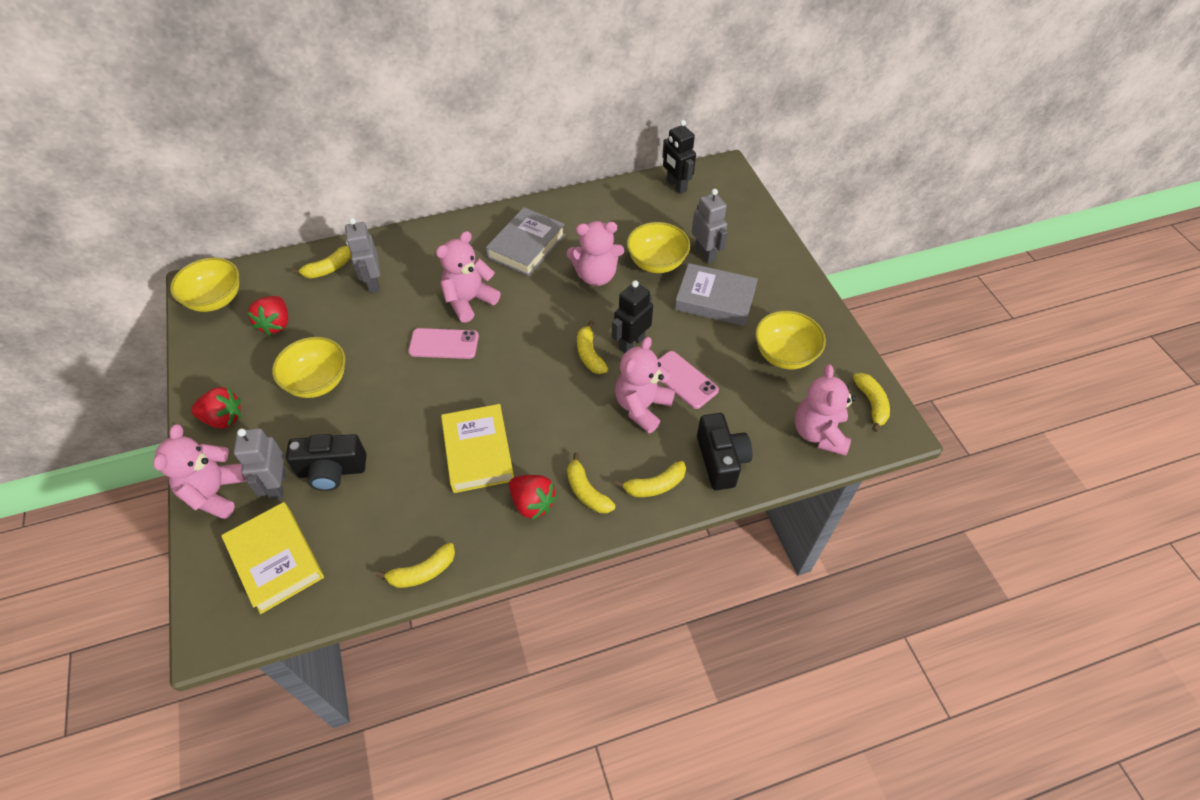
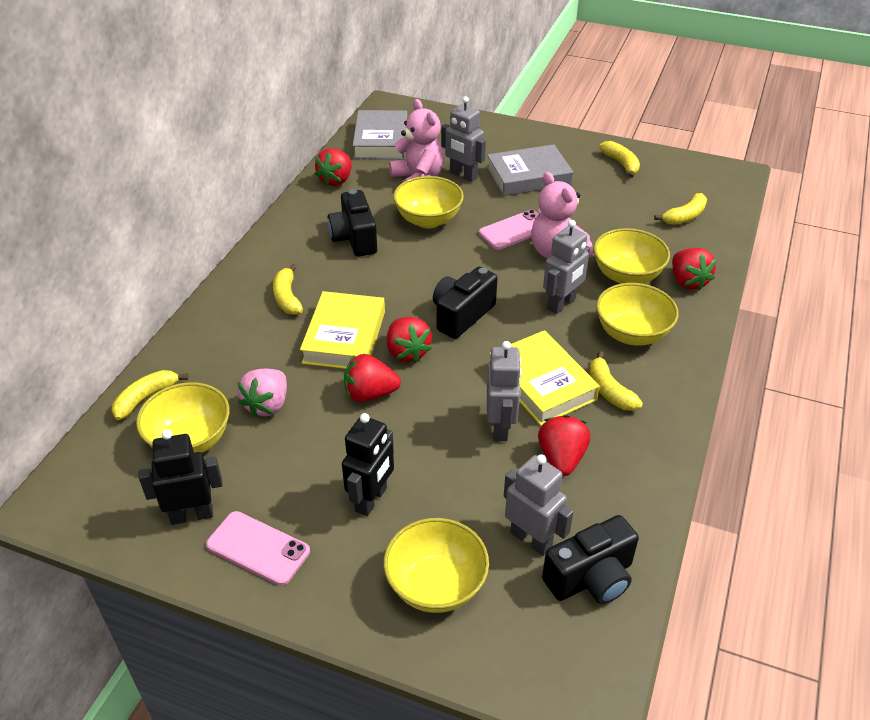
black camera: [286,434,367,491] [697,413,753,490] = 2 -> [328,189,377,257] [433,267,498,339] [542,515,639,604] = 3
grey robot: [234,428,286,500] [345,218,380,293] [692,189,728,264] = 3 -> [441,96,486,182] [487,341,522,441] [504,454,573,556] [543,220,590,314] = 4
pink strawberry: none = 0 -> [238,369,287,418] = 1
pink teddy bear: [153,424,247,519] [436,231,501,323] [567,221,624,286] [615,337,675,433] [794,365,856,456] = 5 -> [389,99,444,183] [531,172,593,258] = 2
red strawberry: [191,387,241,429] [247,296,288,335] [509,475,557,520] = 3 -> [315,148,352,187] [344,354,401,402] [387,317,432,363] [538,415,590,476] [672,248,717,291] = 5
yellow banana: [292,246,351,278] [376,543,455,588] [567,453,616,513] [577,321,608,374] [615,461,686,497] [853,373,890,432] = 6 -> [112,370,188,420] [273,264,303,315] [589,351,643,411] [599,141,640,178] [654,193,707,225] = 5
yellow bowl: [170,258,239,312] [272,337,345,398] [627,222,690,273] [755,311,826,369] = 4 -> [136,382,230,453] [383,518,489,613] [393,176,464,228] [594,228,670,284] [596,283,679,346] = 5

